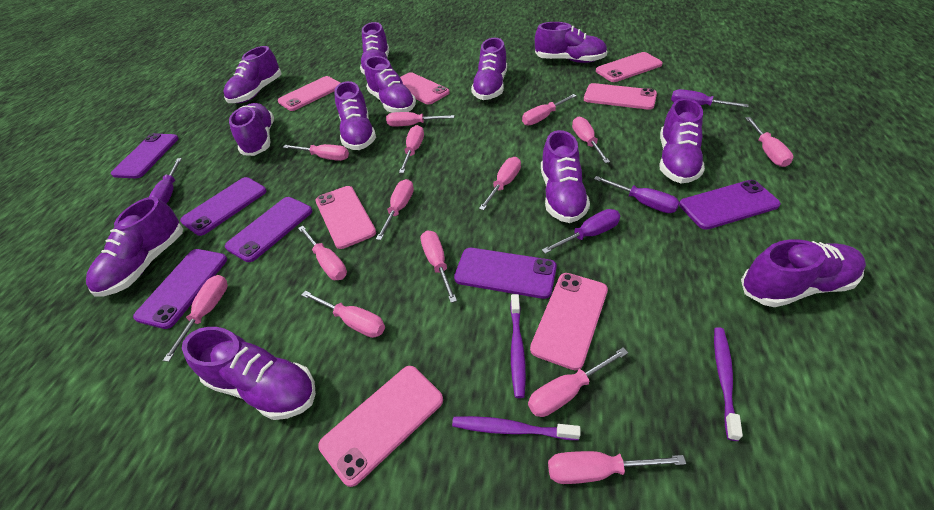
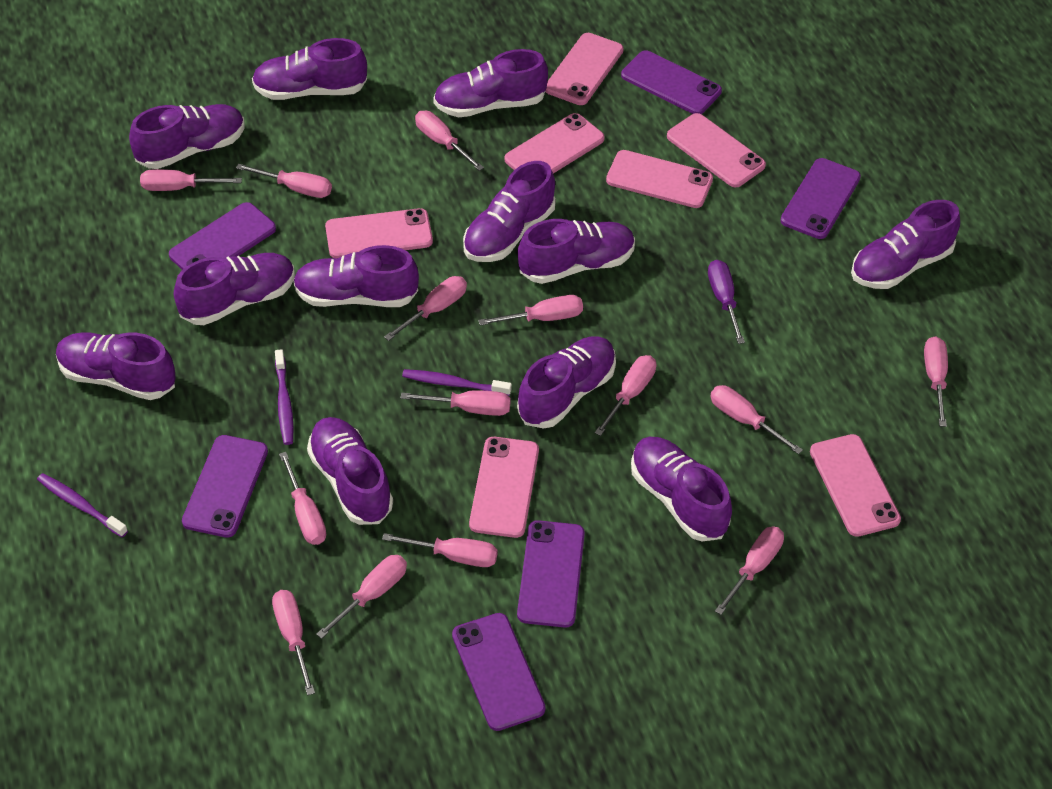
purple screwdriver: [149,158,182,204] [542,209,621,254] [594,176,680,213] [671,89,749,107] = 4 -> [708,260,745,344] = 1

